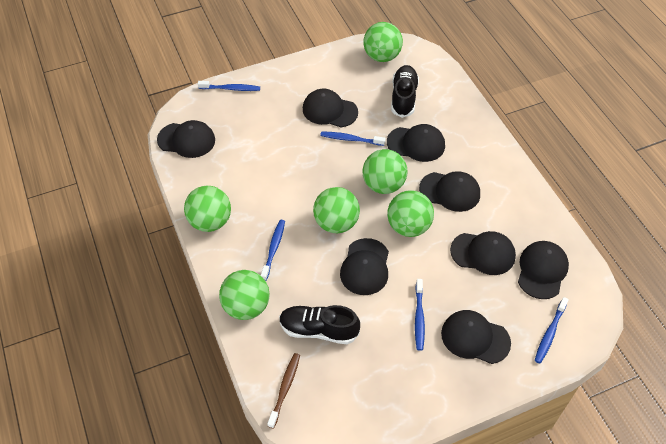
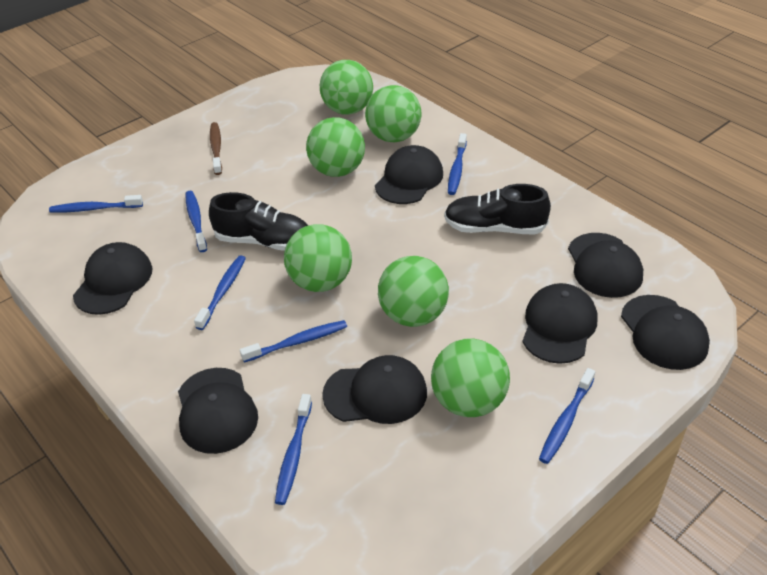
black cap: [157,120,215,158] [303,89,358,127] [340,238,389,295] [387,124,445,162] [419,171,480,212] [441,310,511,364] [450,231,516,275] [518,241,569,299] = 8 -> [73,242,152,315] [178,368,258,454] [322,355,427,424] [375,145,443,204] [523,283,597,364] [568,233,643,298] [621,295,710,370] = 7
blue toothbrush: [198,81,260,91] [261,220,285,281] [320,131,385,146] [415,279,425,351] [534,297,569,364] = 5 -> [49,195,143,213] [185,191,207,252] [194,255,246,330] [240,320,347,362] [275,394,312,505] [448,133,467,195] [539,368,595,464] = 7

